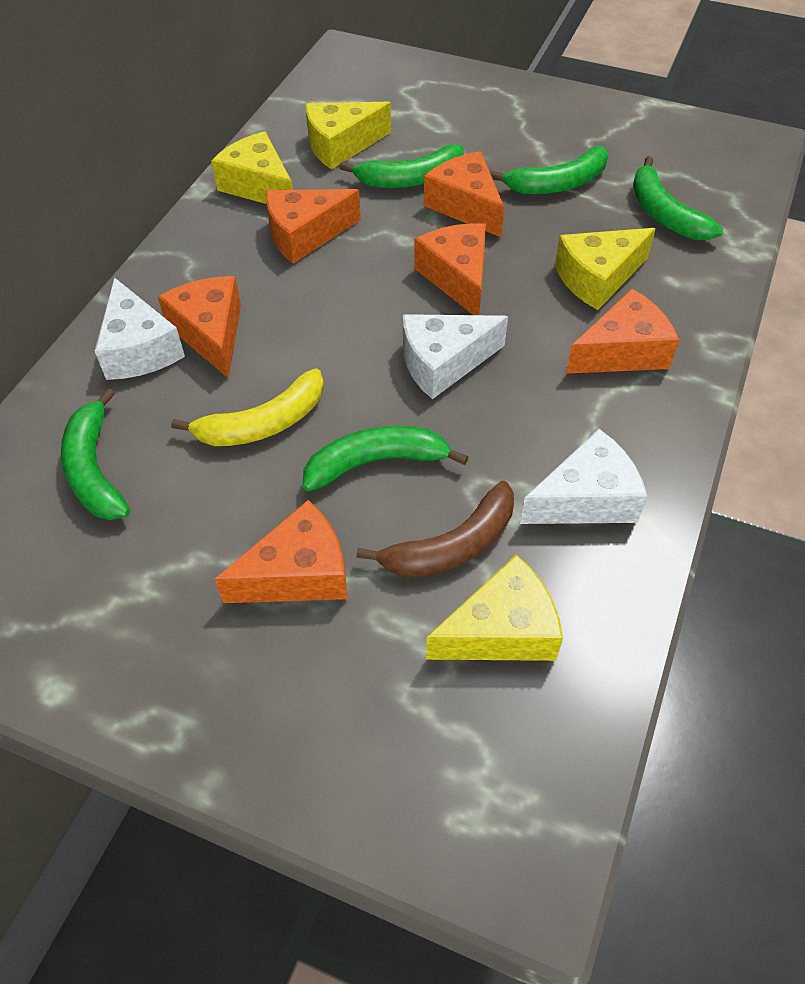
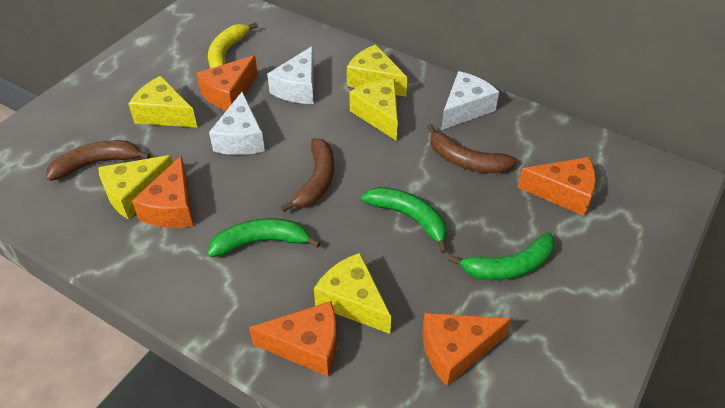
brown banana: [356,481,514,577] = 1 -> [46,140,151,181] [281,138,334,212] [427,124,517,173] = 3
green banana: [61,388,130,520] [303,426,468,491] [339,144,464,188] [490,146,609,194] [633,156,723,240] = 5 -> [207,218,321,257] [361,187,447,253] [448,232,555,280] = 3
orange cheese: [158,276,241,379] [215,500,348,603] [266,189,361,264] [414,223,486,315] [424,151,505,237] [566,289,679,374] = 6 -> [132,156,193,228] [196,55,258,111] [249,301,337,376] [422,312,511,386] [517,157,596,216] = 5
yellow cheese: [211,131,293,204] [305,102,391,169] [426,554,563,661] [555,228,656,310] = 4 -> [98,155,173,220] [128,76,197,127] [314,253,391,334] [347,44,408,97] [349,79,398,141] = 5

